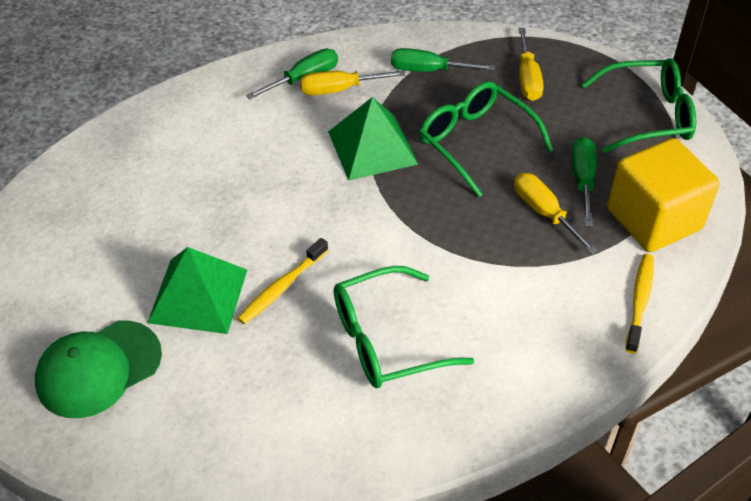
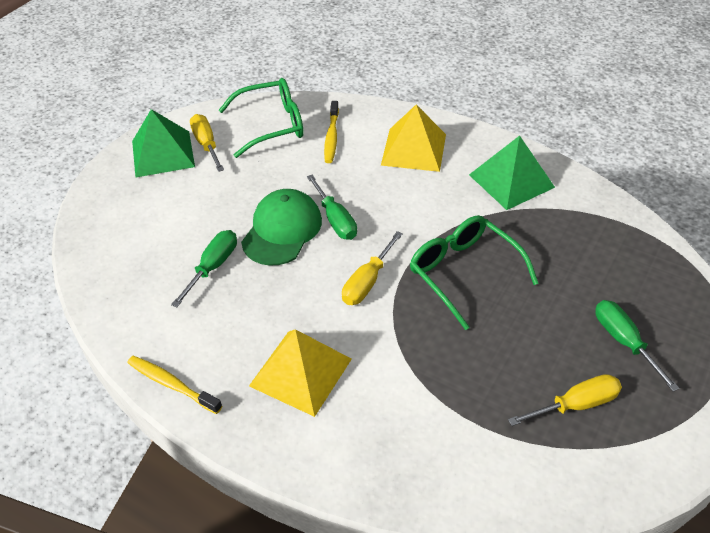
green glasses: [334,266,475,388] [419,81,553,197] [581,58,696,153] = 3 -> [219,78,304,158] [410,215,539,330] = 2
yellow cube: [607,138,720,252] = 1 -> none = 0
yellow pyramid: none = 0 -> [249,329,352,417] [381,105,446,172] = 2

